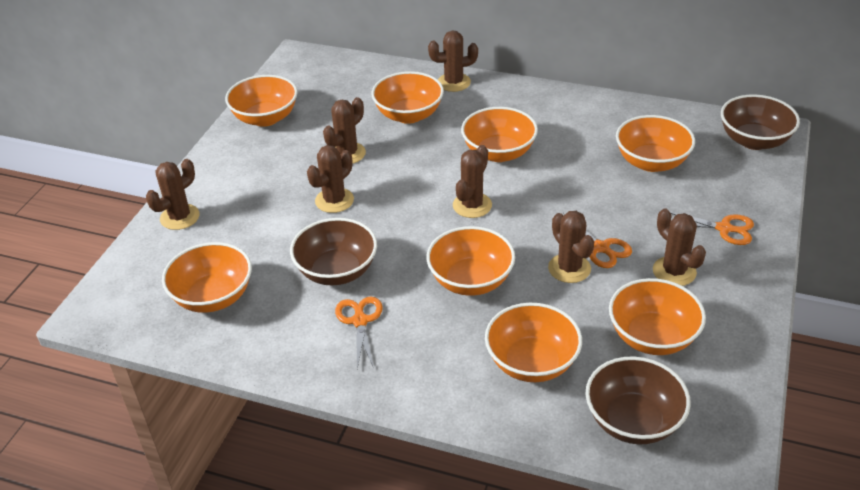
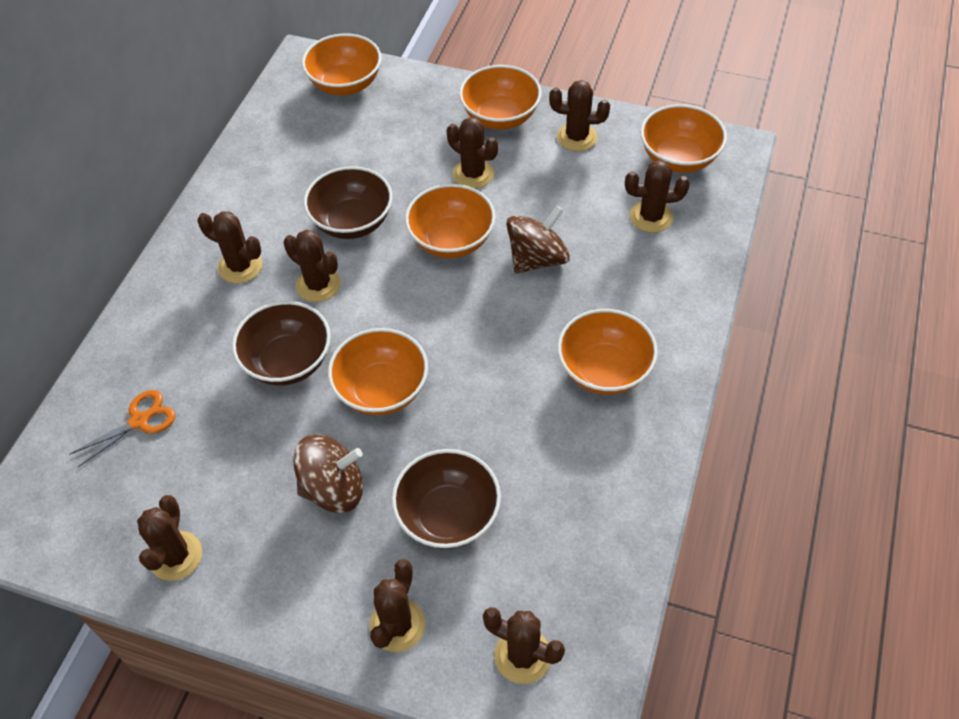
brown cactus: [146,159,200,230] [307,145,354,213] [323,97,366,164] [428,31,478,92] [453,145,492,218] [548,211,594,283] [653,209,706,286] = 7 -> [137,495,202,581] [198,211,262,283] [284,230,341,302] [370,559,425,652] [447,117,498,189] [483,607,565,684] [549,80,610,151] [625,160,690,233] = 8
brown spinning top: none = 0 -> [293,434,363,513] [506,206,570,274] = 2
orange bowl: [162,242,252,313] [225,75,298,127] [371,71,444,124] [426,226,515,296] [461,107,538,162] [485,303,582,382] [609,278,706,355] [616,115,695,172] = 8 -> [302,33,382,95] [328,328,428,415] [405,184,496,258] [459,65,542,130] [557,309,658,395] [641,104,727,173] = 6
orange scissors: [335,297,383,369] [563,213,632,268] [670,212,754,245] = 3 -> [69,390,176,467] = 1

